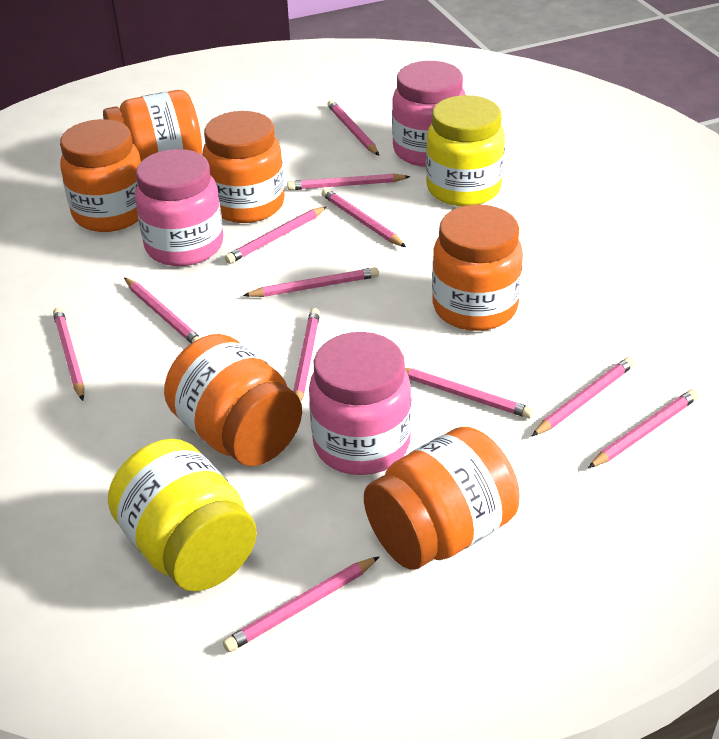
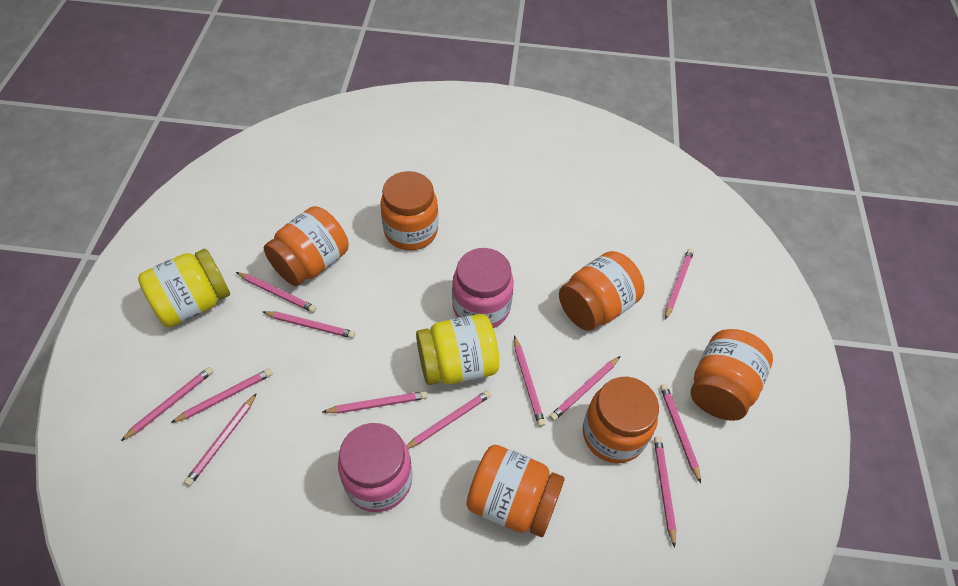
pink jar: [135,149,223,266] [309,332,412,475] [392,61,465,167] = 3 -> [338,423,412,512] [452,248,514,328] = 2

